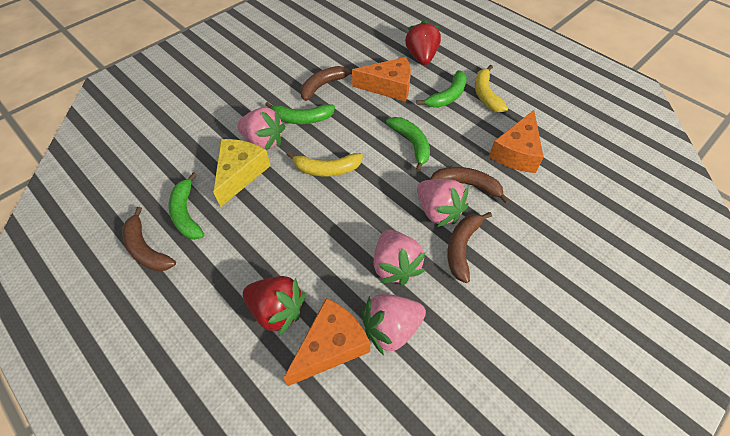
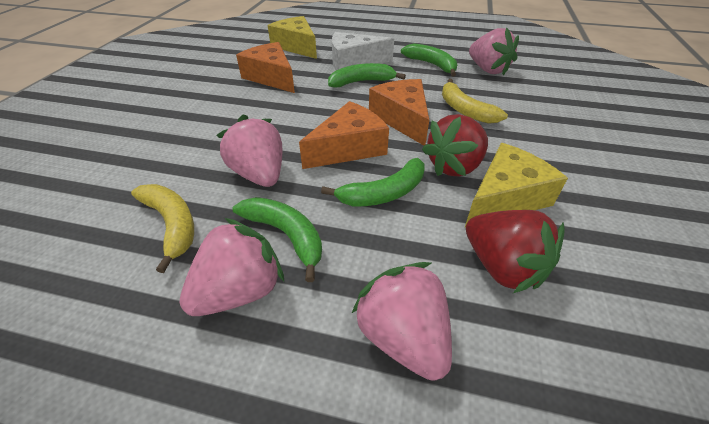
brown banana: [122,207,176,271] [301,66,352,101] [430,167,509,204] [447,212,492,283] = 4 -> none = 0
white cheese: none = 0 -> [332,32,394,70] = 1
yellow cheese: [213,139,271,207] = 1 -> [267,16,317,59] [465,143,568,227] = 2

